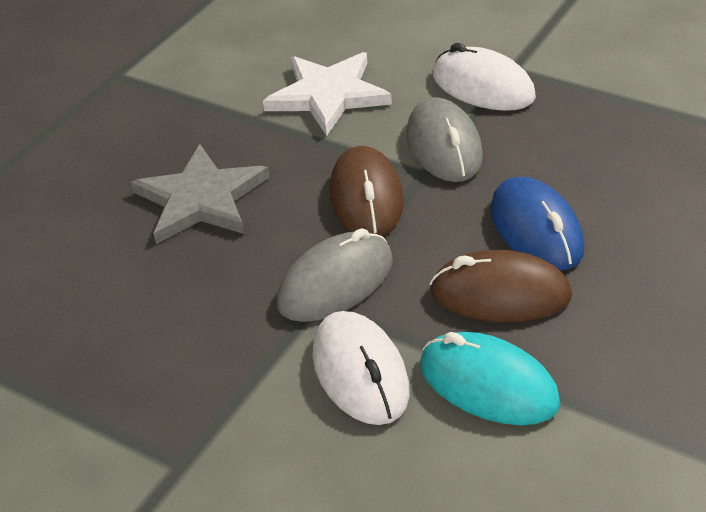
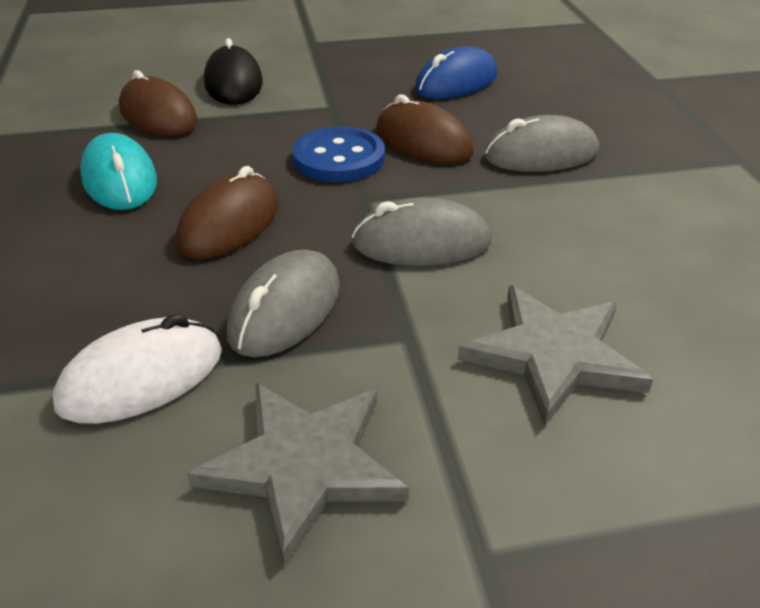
black mouse: none = 0 -> [204,38,263,105] = 1
blue button: none = 0 -> [293,126,385,182] = 1
brown mouse: [330,146,404,236] [430,250,572,322] = 2 -> [119,70,198,137] [176,166,279,260] [376,95,474,164] = 3
grey mouse: [277,228,393,322] [407,97,483,182] = 2 -> [227,250,340,357] [352,198,492,266] [484,115,599,172] = 3
grey star: [131,144,270,244] = 1 -> [187,382,409,565] [458,285,653,426] = 2
white mouse: [312,311,410,425] [433,43,536,111] = 2 -> [53,314,222,424] = 1
white star: [263,52,392,136] = 1 -> none = 0

